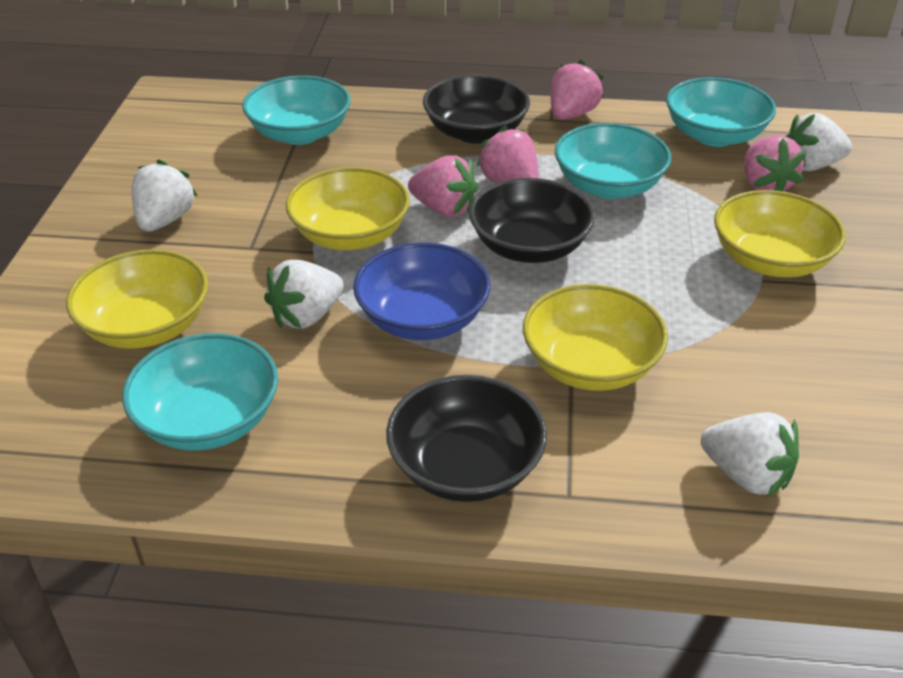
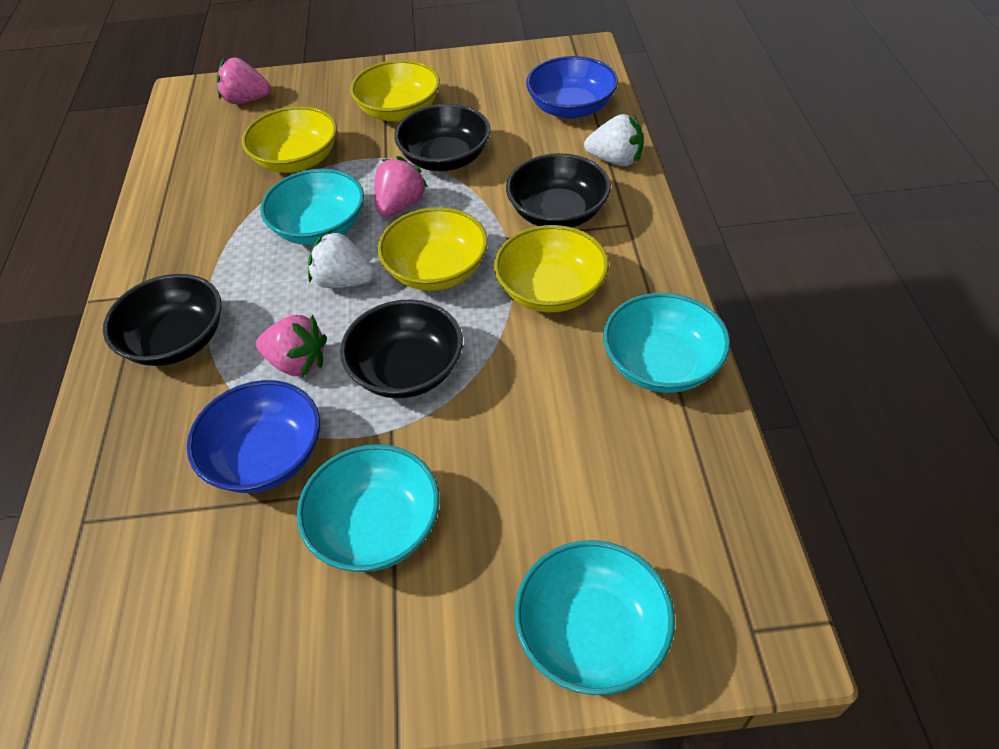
black bowl: [386,375,547,502] [423,75,530,144] [469,178,595,263] = 3 -> [103,274,222,366] [340,300,463,398] [394,104,490,171] [506,153,611,228] = 4
blue bowl: [353,242,490,340] = 1 -> [187,380,320,493] [526,56,618,119] = 2
pink strawberry: [408,155,478,217] [476,126,539,183] [550,60,604,120] [744,135,807,192] = 4 -> [216,57,271,104] [256,315,327,377] [374,156,428,217] = 3
white strawberry: [132,159,197,232] [264,260,344,329] [701,412,799,498] [786,113,852,171] = 4 -> [308,230,375,288] [584,114,643,166] = 2

